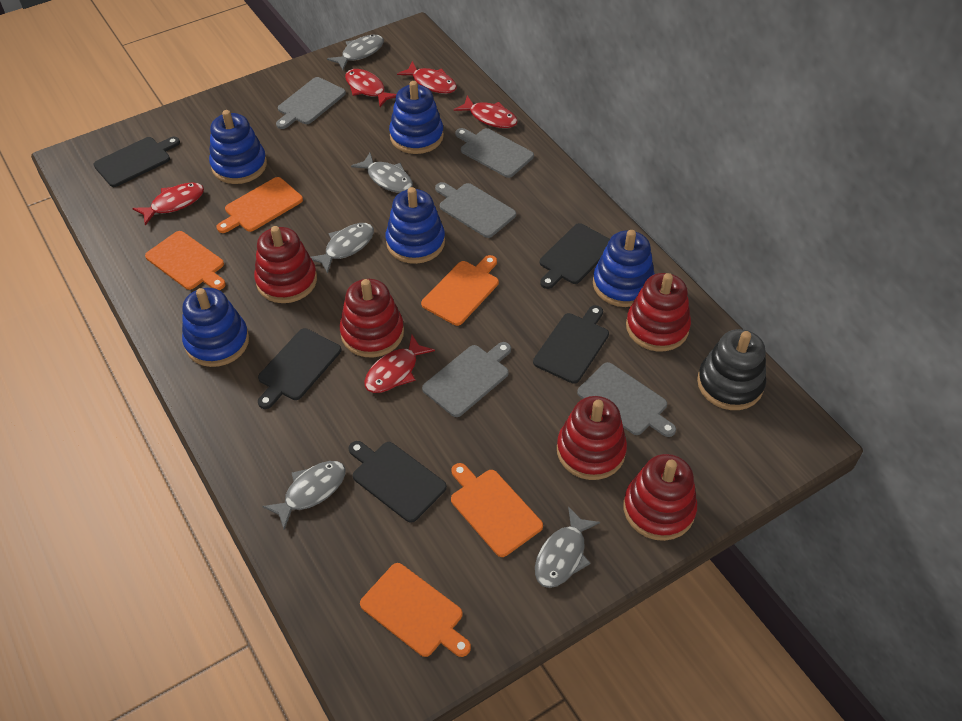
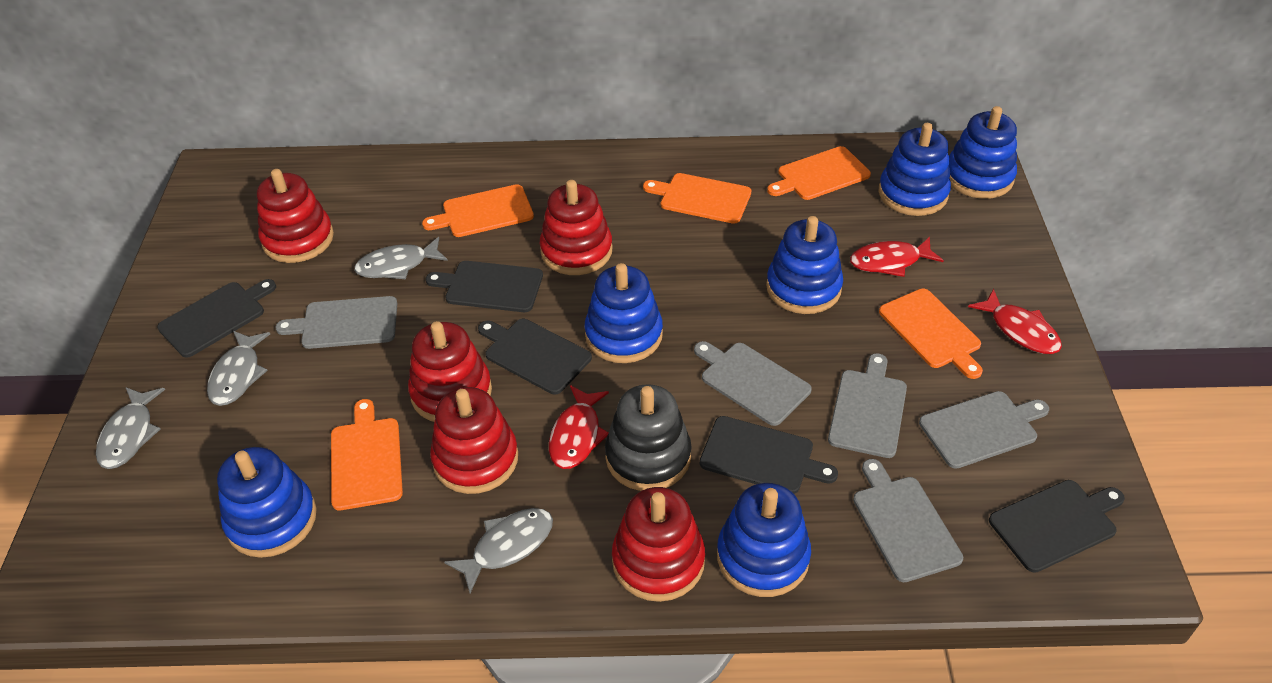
blue stacking toy: [182,288,249,367] [209,110,267,184] [386,187,445,264] [389,81,444,154] [593,230,655,307] = 5 -> [217,447,316,558] [584,263,663,363] [717,483,811,597] [766,216,843,314] [879,123,951,216] [949,106,1017,199] = 6
grey fish: [262,461,346,529] [310,223,374,274] [327,35,384,70] [351,153,413,193] [535,506,600,588] = 5 -> [96,387,165,469] [207,331,270,406] [354,237,448,279] [444,508,553,593] = 4
red fish: [132,182,204,225] [345,69,396,107] [364,335,435,393] [397,61,457,94] [453,96,518,128] = 5 -> [549,385,609,469] [850,237,944,277] [968,289,1062,354] = 3

